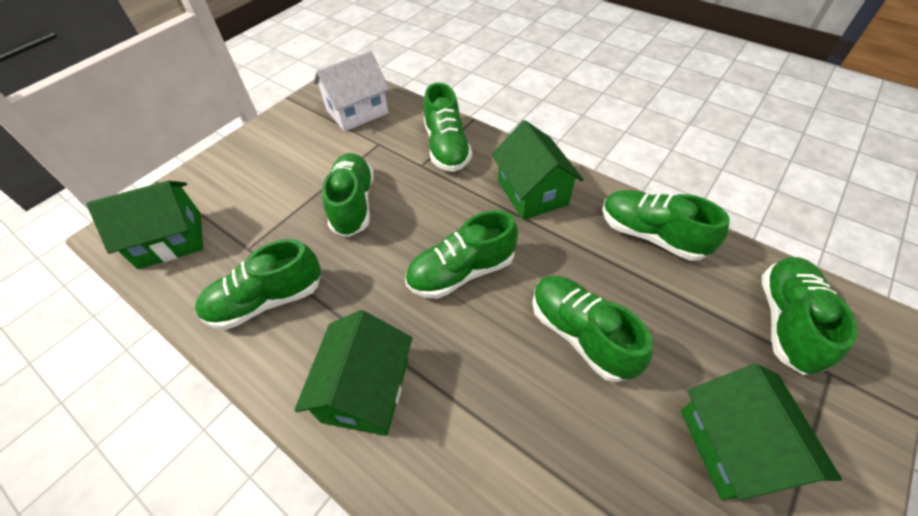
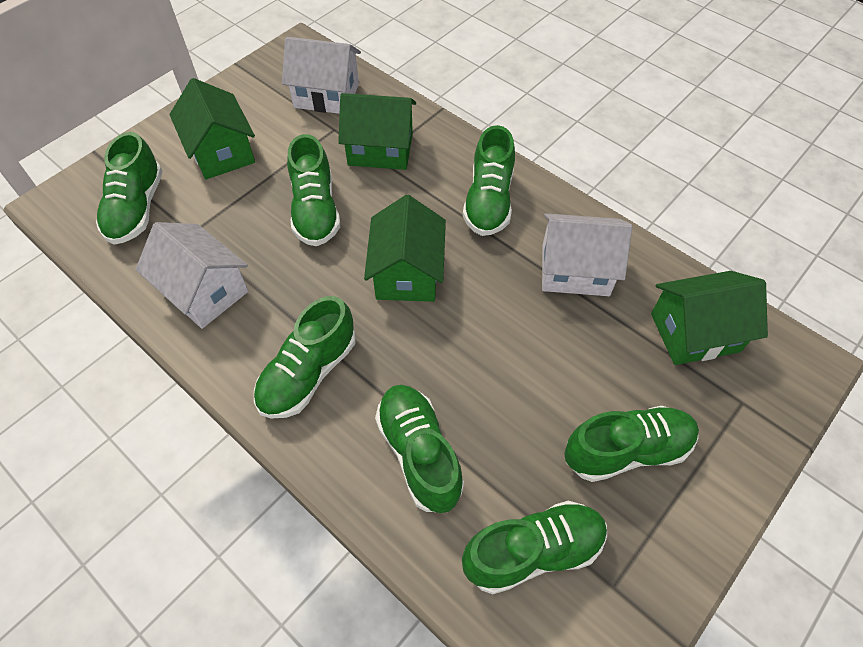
white house: [313,51,389,132] = 1 -> [136,222,248,329] [282,37,361,114] [542,213,632,296] = 3

